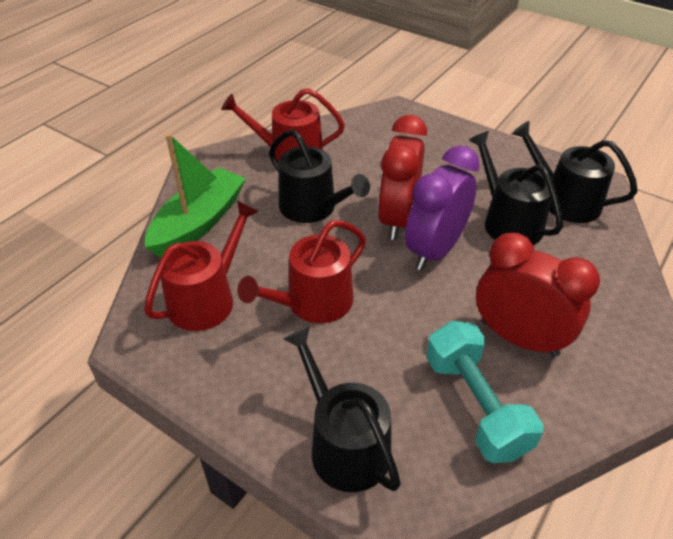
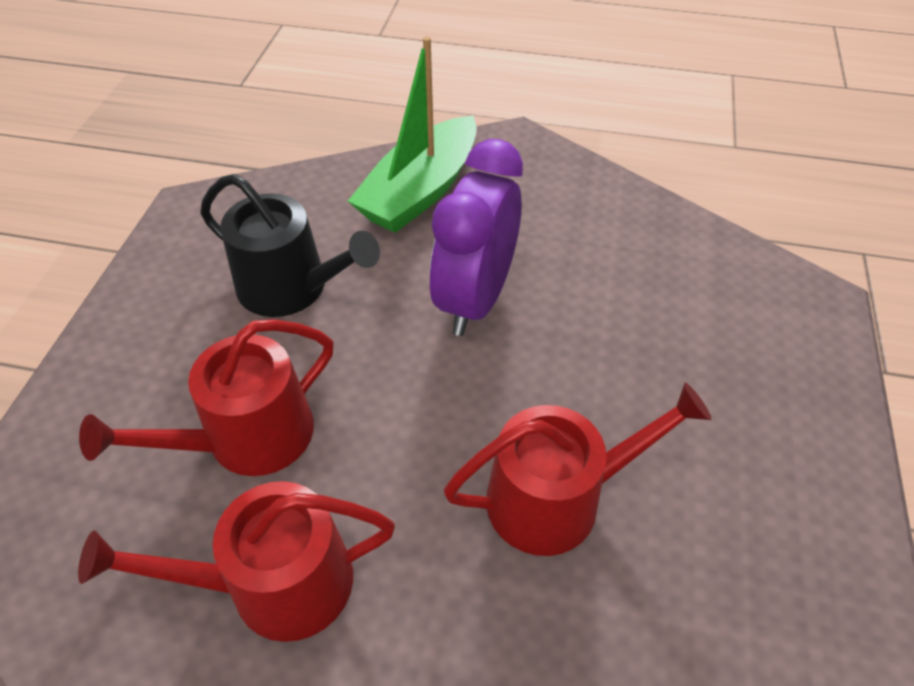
black watering can: [269,130,370,223] [283,326,401,492] [469,131,563,245] [512,121,638,223] = 4 -> [200,174,380,317] = 1
red clock: [378,115,427,240] [476,233,600,357] = 2 -> none = 0
turquoise dumbbell: [426,321,544,463] = 1 -> none = 0

